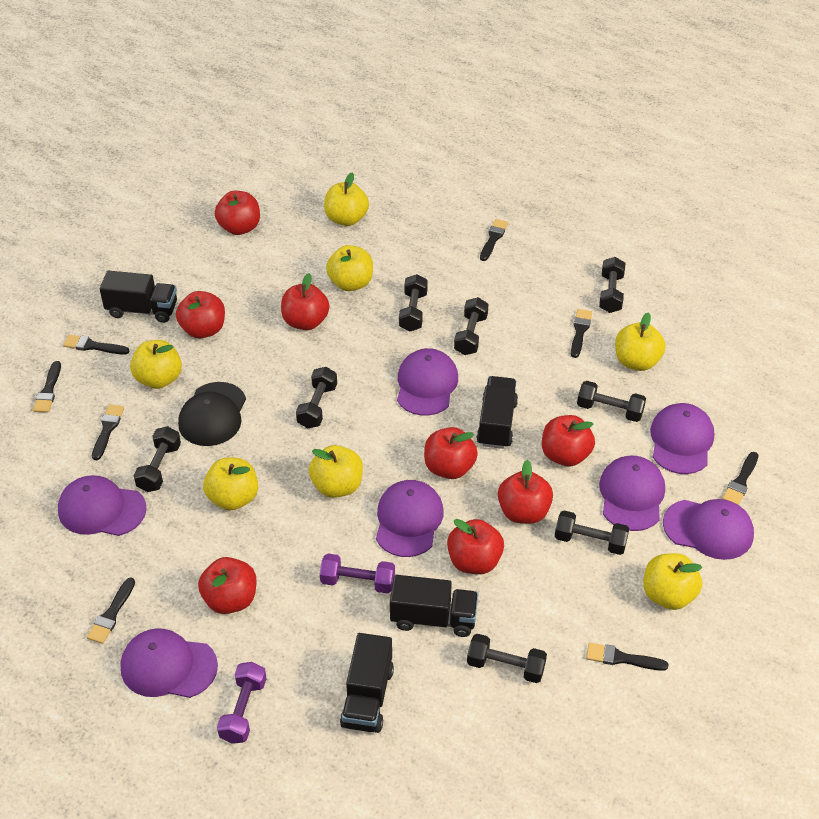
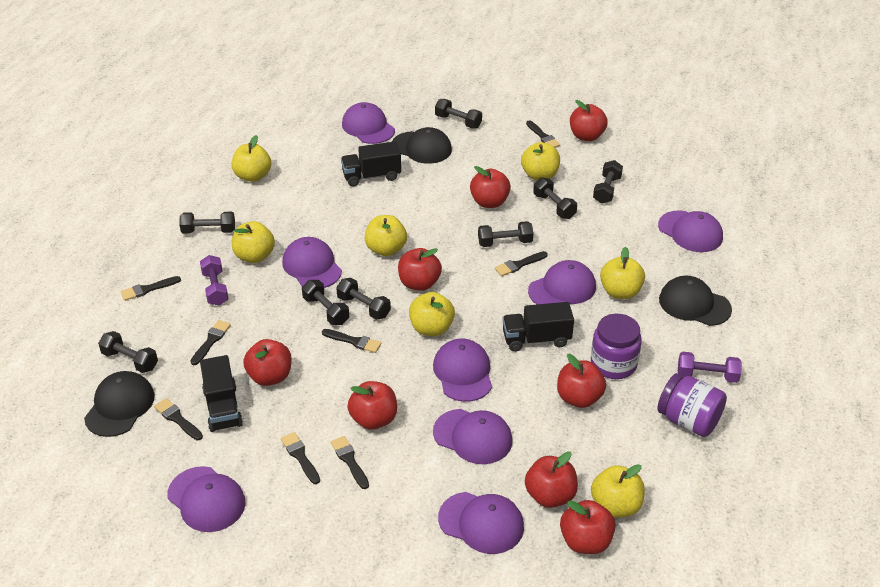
black cap: [178,382,246,446] = 1 -> [84,371,155,437] [392,127,452,164] [659,275,732,326] = 3
black truck: [100,270,177,323] [340,633,394,733] [390,575,478,637] [477,376,518,449] = 4 -> [200,355,243,432] [341,141,401,186] [502,302,574,352] = 3
purple cap: [58,475,147,536] [120,628,218,698] [376,480,444,557] [397,348,458,416] [599,456,665,531] [650,403,714,474] [663,499,754,560] = 7 -> [168,466,245,532] [282,237,342,288] [342,102,395,144] [433,338,492,402] [433,409,512,464] [438,492,524,554] [528,260,596,305] [658,210,723,252] = 8
purple jar: none = 0 -> [591,314,642,379] [657,373,727,437] = 2

